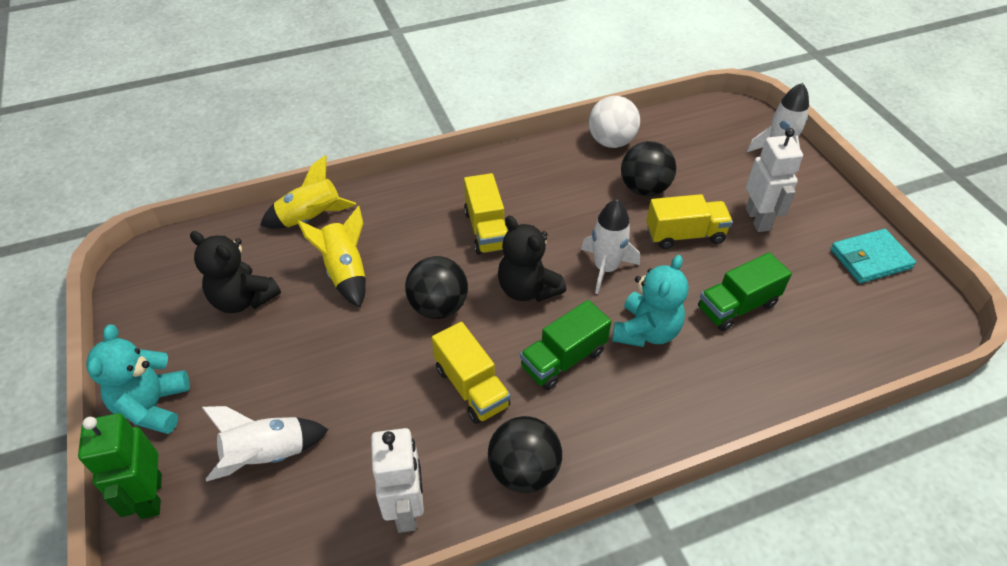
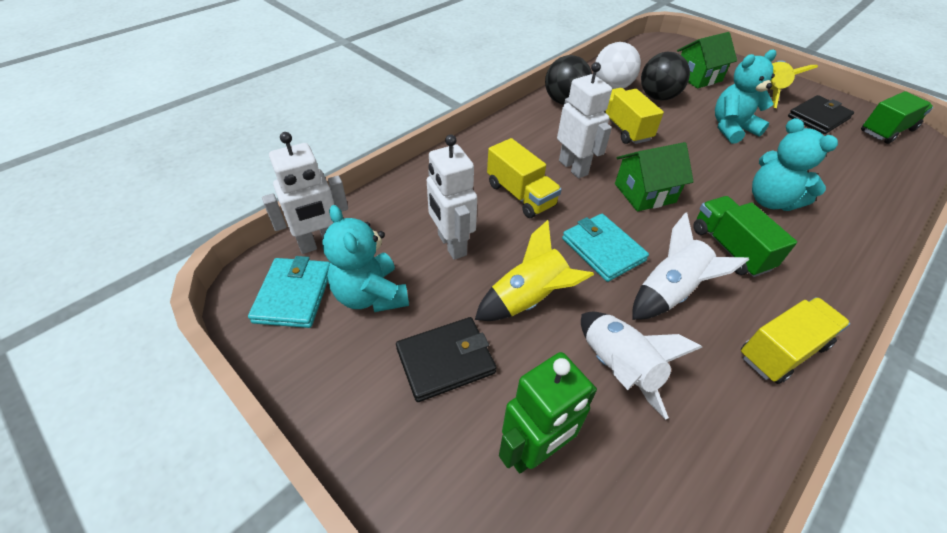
black ball: [405,256,468,319] [488,416,562,493] [621,141,676,196] = 3 -> [545,55,592,105] [641,52,690,101] = 2
black teddy bear: [190,231,281,313] [498,216,566,302] = 2 -> none = 0
black wallet: none = 0 -> [396,317,497,402] [788,95,854,134] = 2
green house: none = 0 -> [615,142,694,212] [677,32,737,88] = 2
turquoise teddy bear: [86,325,190,434] [612,255,689,347] = 2 -> [322,205,409,312] [715,50,776,144] [752,118,838,211] = 3
turquoise wallet: [830,229,916,283] = 1 -> [248,256,330,328] [562,214,649,282] = 2
white robot: [371,428,424,533] [746,128,803,232] = 2 -> [262,132,348,254] [427,134,477,260] [557,62,612,178] = 3
white rocket: [202,406,329,482] [581,199,640,294] [747,83,809,170] = 3 -> [581,312,702,420] [632,213,749,320] = 2

